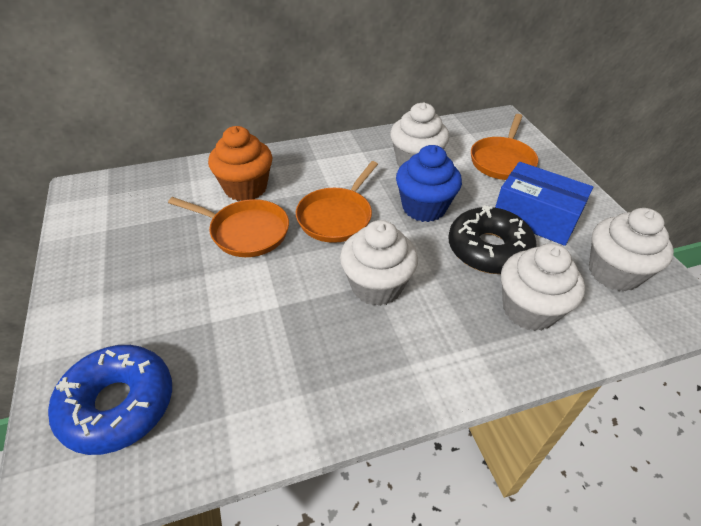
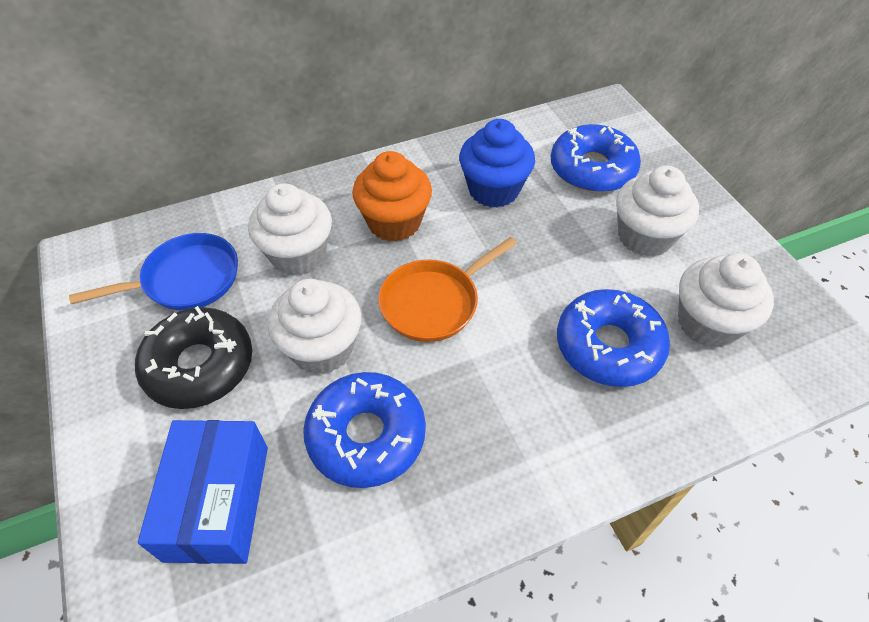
blue donut: [48,345,172,455] = 1 -> [303,372,426,488] [551,124,641,193] [557,289,670,387] = 3
blue pan: none = 0 -> [69,233,238,310] = 1
orange pan: [168,197,289,257] [296,161,378,243] [471,114,538,180] = 3 -> [379,237,517,342] = 1

